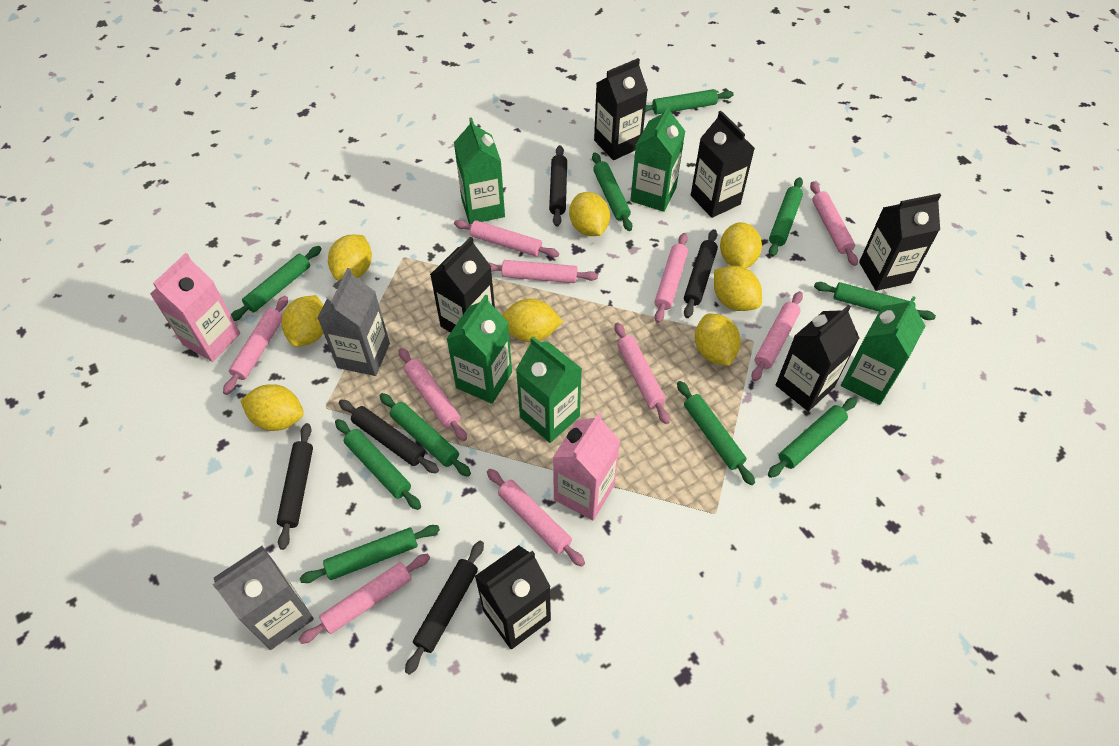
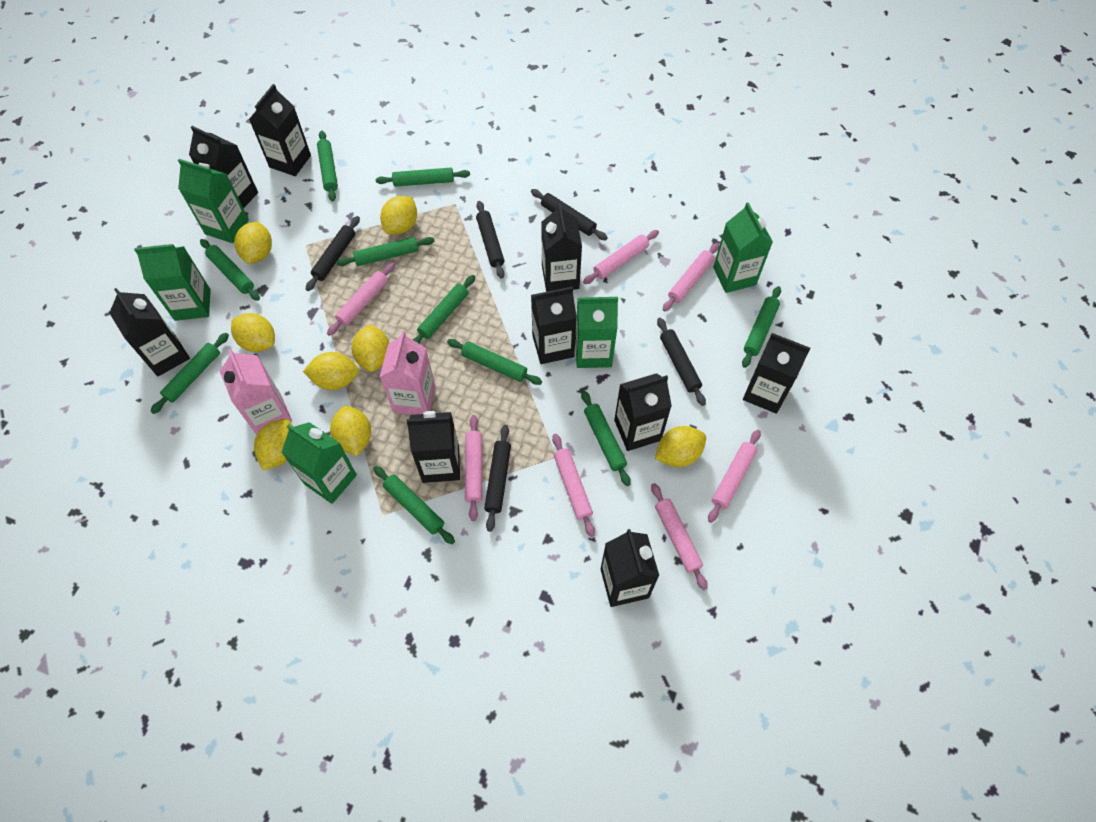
black carton: [430,237,495,333] [475,545,551,649] [594,58,648,160] [691,111,755,218] [776,305,859,411] [859,193,941,291] = 6 -> [109,288,190,376] [189,126,258,208] [249,84,311,176] [406,411,460,483] [531,287,577,364] [541,203,582,292] [601,529,659,607] [614,373,672,451] [743,333,810,414] = 9
grey carton: [213,546,314,650] [318,268,390,376] = 2 -> none = 0
pink rolling pin: [223,296,288,395] [298,553,430,644] [399,348,467,441] [454,220,559,258] [487,469,585,567] [488,260,598,283] [614,322,670,424] [654,233,688,323] [751,291,803,381] [810,181,858,266] = 10 -> [327,263,395,336] [465,415,482,521] [552,434,595,537] [583,230,659,284] [651,483,708,590] [663,243,719,312] [708,430,761,523] = 7

